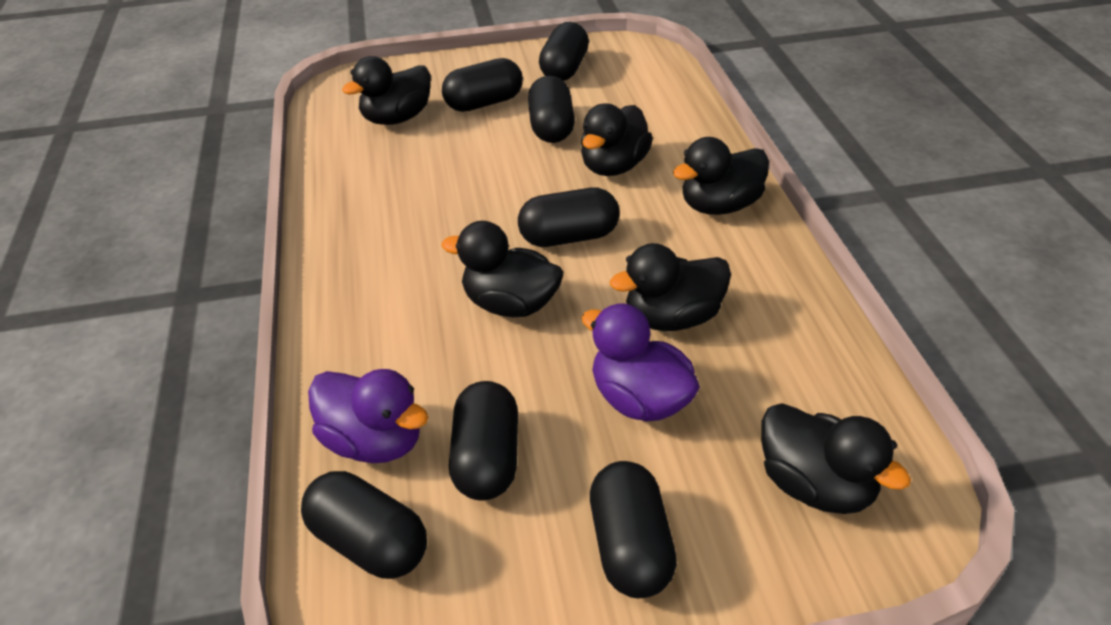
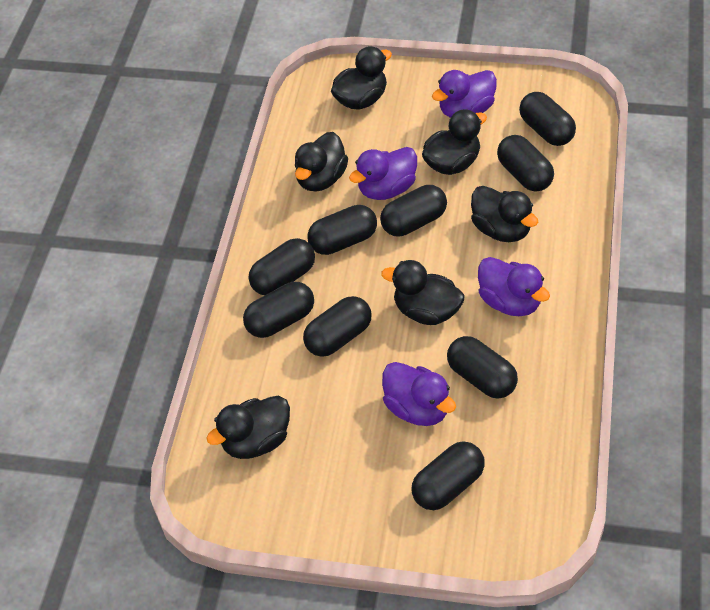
black capsule: [301,471,427,579] [442,58,523,112] [449,381,518,501] [518,188,620,247] [528,76,575,143] [539,22,589,81] [590,461,677,598] = 7 -> [243,282,314,338] [249,238,315,295] [303,296,372,357] [308,205,377,255] [380,185,447,236] [412,441,485,510] [447,336,518,399] [497,135,554,192] [519,92,576,146] = 9
purple duck: [308,369,429,463] [581,303,700,422] = 2 -> [349,147,417,200] [382,362,456,426] [432,70,497,118] [478,257,550,316] = 4

